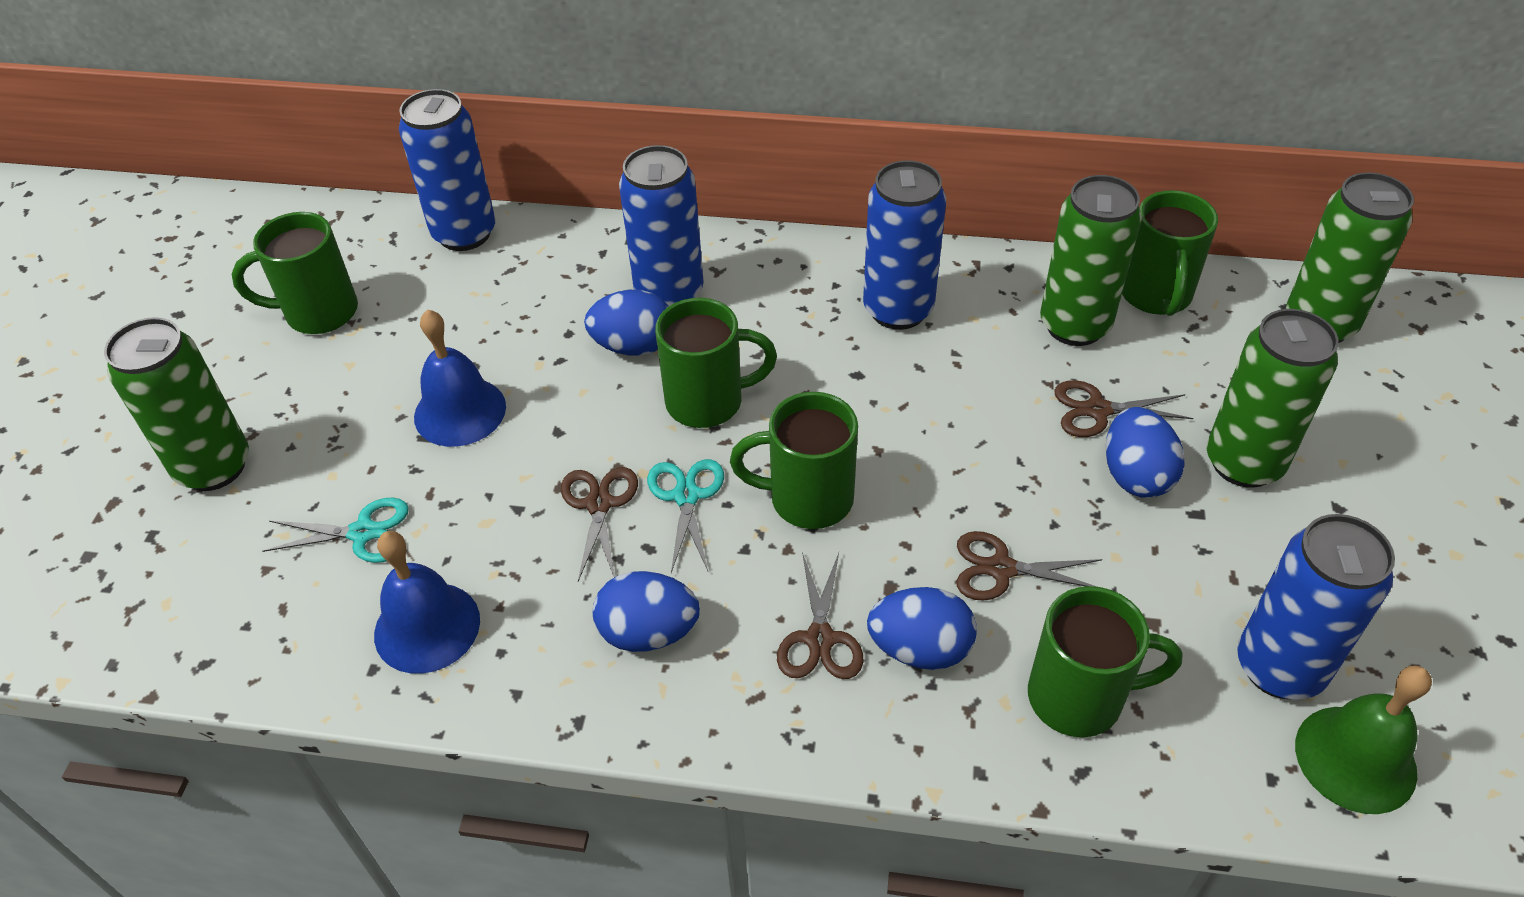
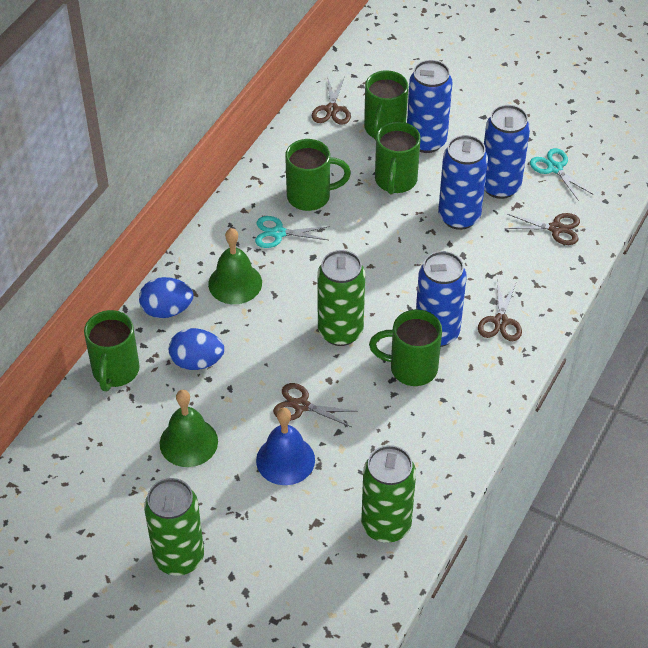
blue bell: [374,531,480,674] [414,309,506,447] = 2 -> [256,408,315,485] = 1
blue egg: [584,290,669,356] [593,571,700,652] [867,587,977,670] [1105,407,1184,498] = 4 -> [139,277,193,318] [169,328,224,370] = 2
green bell: [1295,666,1432,814] = 1 -> [160,390,218,467] [208,228,262,304] = 2
green can: [104,317,249,491] [1040,175,1142,346] [1207,309,1339,488] [1286,172,1414,343] = 4 -> [144,478,204,576] [317,250,365,346] [361,445,416,543] = 3

